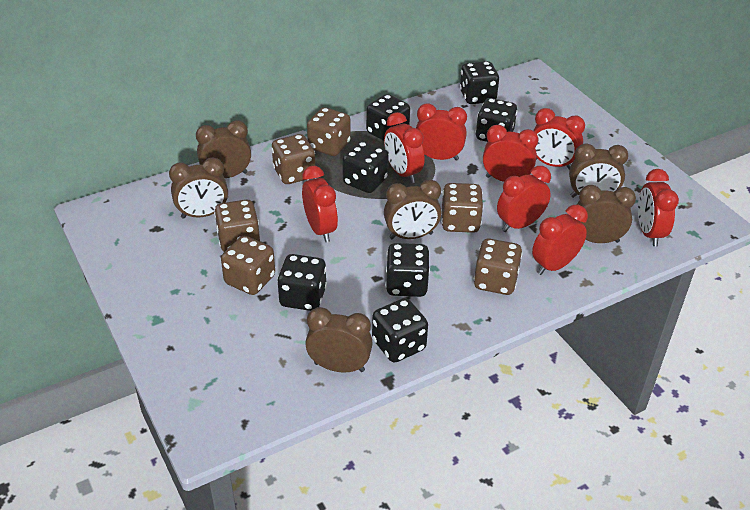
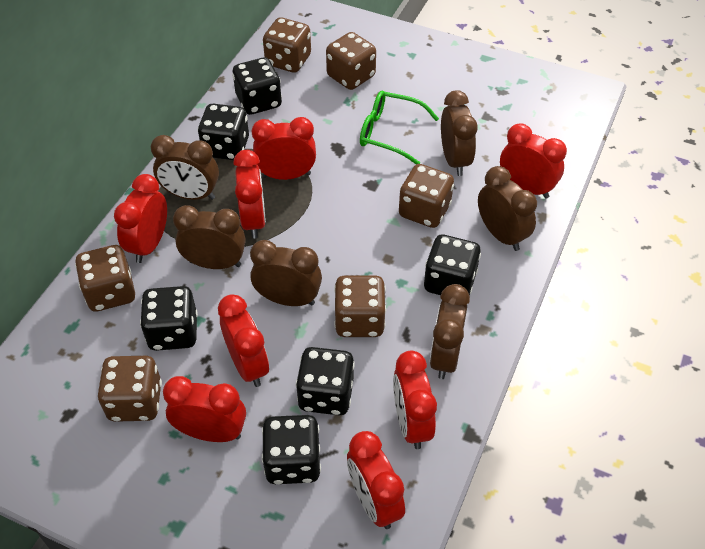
black dice: [277,254,327,311] [342,141,389,193] [366,94,410,141] [372,298,428,363] [385,243,430,297] [460,61,499,104] [475,98,517,142] = 7 -> [140,286,198,351] [198,104,249,160] [232,57,282,115] [262,415,321,484] [296,347,355,415] [424,235,481,295] = 6
green glasses: none = 0 -> [360,91,439,164] = 1

